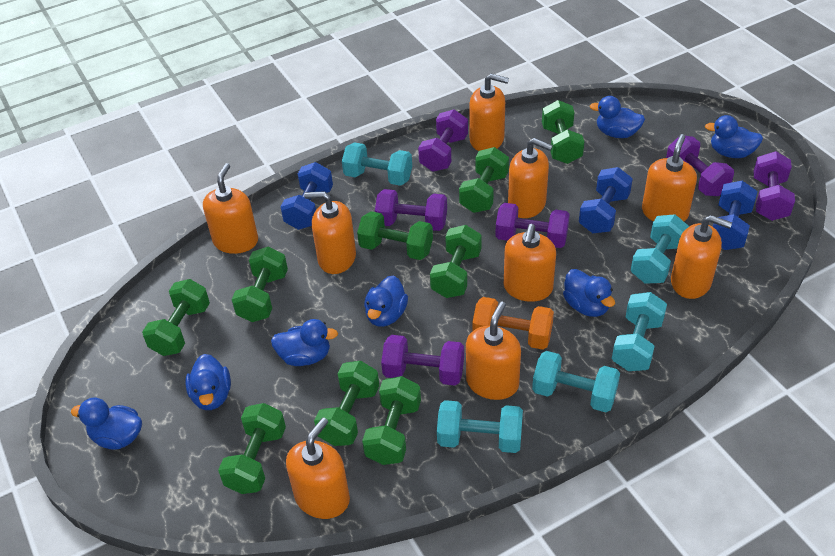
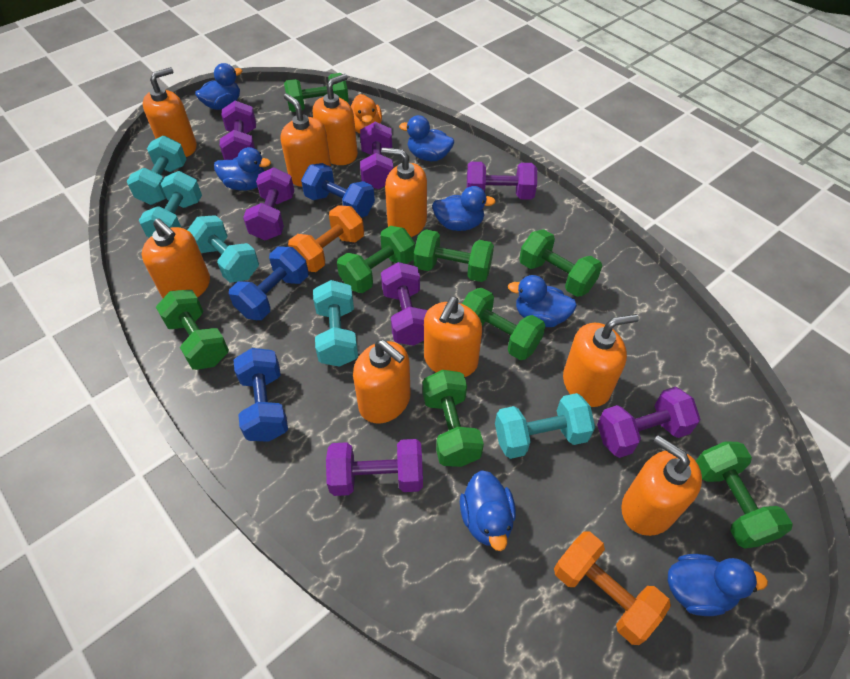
green dumbbell: [142,279,210,356] [218,403,286,494] [232,246,288,322] [314,361,379,446] [357,211,433,260] [362,376,421,465] [430,225,481,298] [459,147,509,213] [542,100,584,164] = 9 -> [156,290,229,370] [284,73,349,112] [337,226,415,293] [414,229,494,282] [423,370,484,467] [462,288,545,360] [519,229,602,297] [696,441,793,548] = 8
orange duck: none = 0 -> [351,94,382,134] = 1
orange dumbbell: [472,297,554,350] = 1 -> [288,205,364,272] [554,531,671,645] = 2
purple dumbbell: [375,189,447,231] [381,335,464,386] [418,109,468,172] [495,203,570,248] [666,136,734,196] [753,151,795,221] = 6 -> [220,101,256,160] [243,167,294,240] [326,439,423,496] [360,122,393,189] [381,262,427,346] [467,162,537,200] [597,387,700,458] = 7

